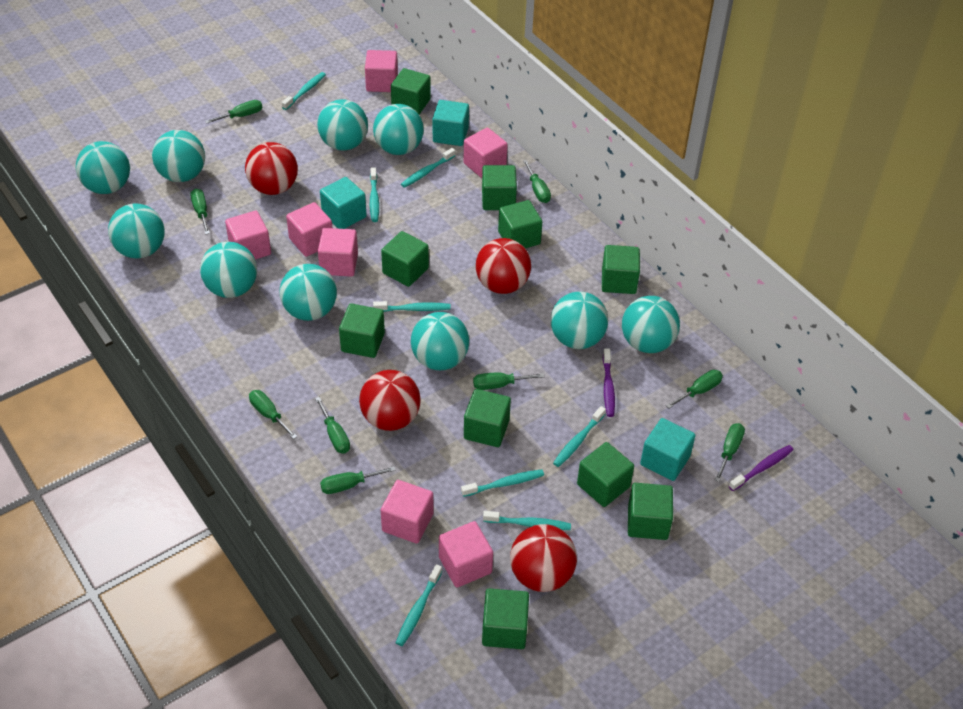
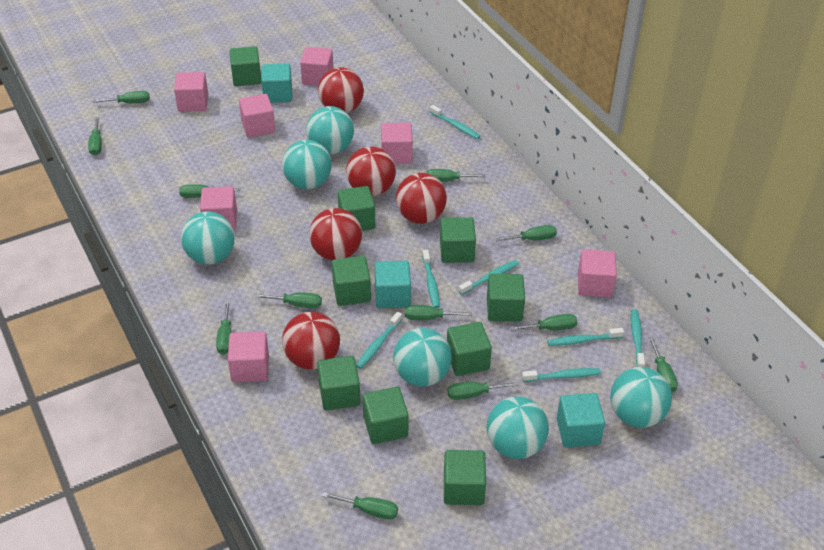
green cube: [339,303,385,358] [381,231,429,287] [391,68,431,115] [464,389,511,447] [482,165,517,210] [482,588,529,649] [498,200,542,248] [577,442,634,507] [602,245,640,294] [628,483,673,540] = 10 -> [230,46,261,86] [317,356,360,410] [332,256,371,306] [338,186,375,231] [363,387,409,444] [440,217,476,263] [444,450,486,505] [447,322,492,376] [487,274,525,321] = 9
green screwdriver: [190,188,210,234] [205,100,263,124] [249,390,298,439] [315,397,350,453] [320,466,396,494] [473,373,544,390] [523,160,551,203] [666,370,723,408] [715,423,745,482] = 9 -> [88,117,102,155] [93,91,150,103] [179,185,240,198] [216,301,232,355] [256,292,322,308] [322,492,398,520] [405,305,472,320] [426,169,485,182] [447,382,518,400] [495,225,557,241] [510,314,577,331] [648,337,678,393] = 12
purple toothbrush: [603,348,615,417] [729,445,794,491] = 2 -> none = 0
red ball: [245,142,298,195] [359,370,421,431] [476,238,531,294] [510,524,577,592] = 4 -> [282,312,340,370] [309,208,362,260] [318,67,364,113] [346,146,396,196] [396,173,447,224] = 5
turquoise ball: [76,141,130,194] [108,203,165,258] [152,130,205,182] [200,242,257,298] [279,264,337,321] [317,99,368,151] [373,104,424,155] [411,312,469,370] [551,292,608,349] [622,296,680,353] = 10 -> [181,211,235,265] [282,140,332,189] [306,106,354,154] [393,328,452,387] [487,396,549,459] [610,367,672,428] = 6
turquoise toothbrush: [282,72,326,110] [370,167,379,222] [373,301,451,312] [396,564,442,646] [401,148,455,188] [461,469,544,497] [483,511,571,530] [553,406,606,467] = 8 -> [356,312,402,369] [422,250,440,308] [430,105,481,139] [459,260,519,295] [522,368,601,382] [547,328,624,346] [631,309,645,367] = 7

